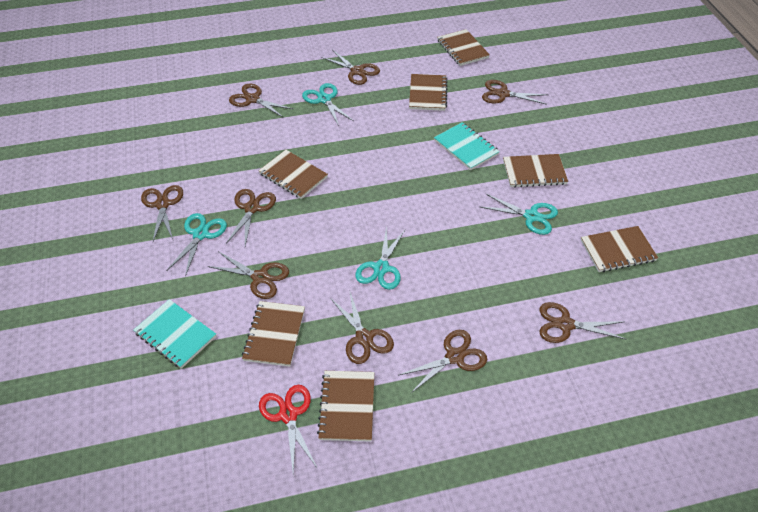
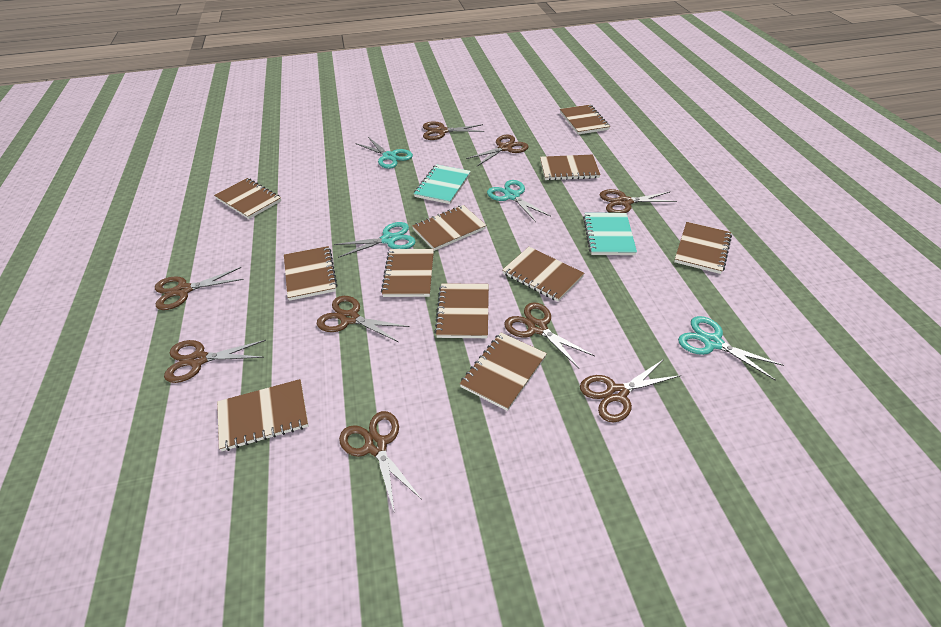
brown notebook: [242,301,305,367] [259,150,328,199] [317,371,374,442] [409,74,448,111] [437,29,490,66] [503,154,568,188] [581,226,658,272] = 7 -> [214,178,281,219] [217,379,308,451] [284,246,337,301] [381,249,434,297] [412,205,486,251] [435,283,489,338] [460,333,547,411] [502,247,584,302] [540,155,601,180] [560,105,610,135] [674,222,732,274] = 11
red scissors: [259,385,318,473] = 1 -> none = 0

